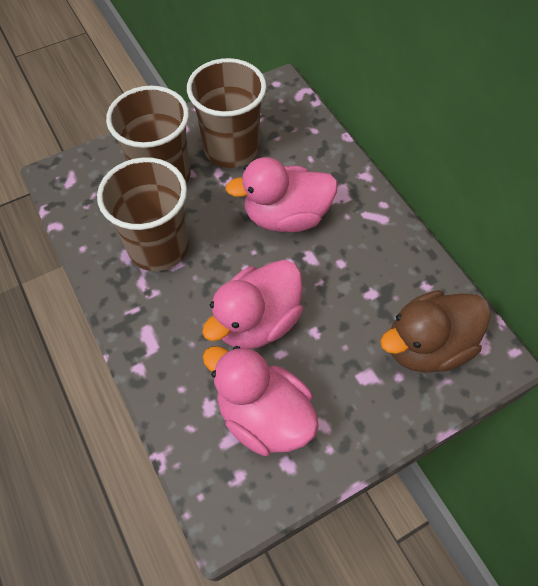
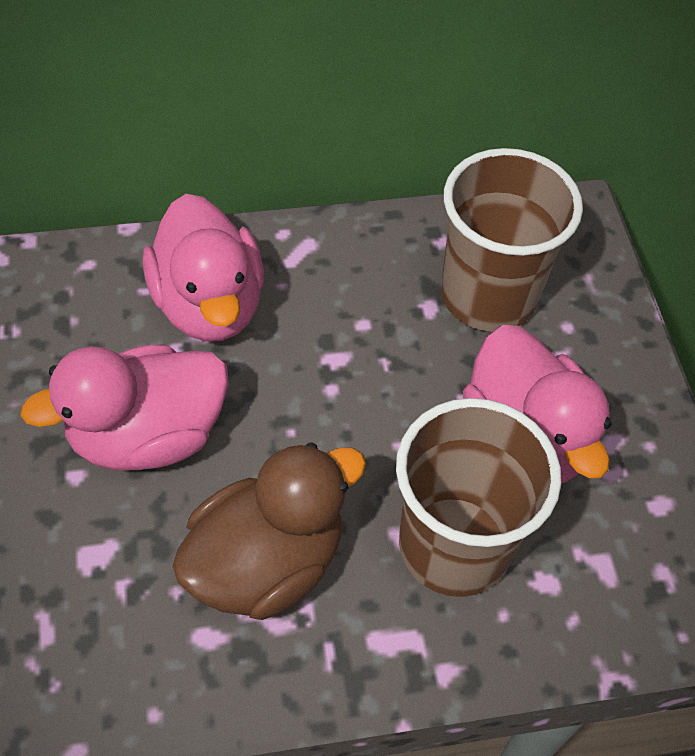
brown cup: [97,157,189,271] [106,86,191,184] [187,58,266,168] = 3 -> [396,398,561,597] [441,148,583,331] = 2

